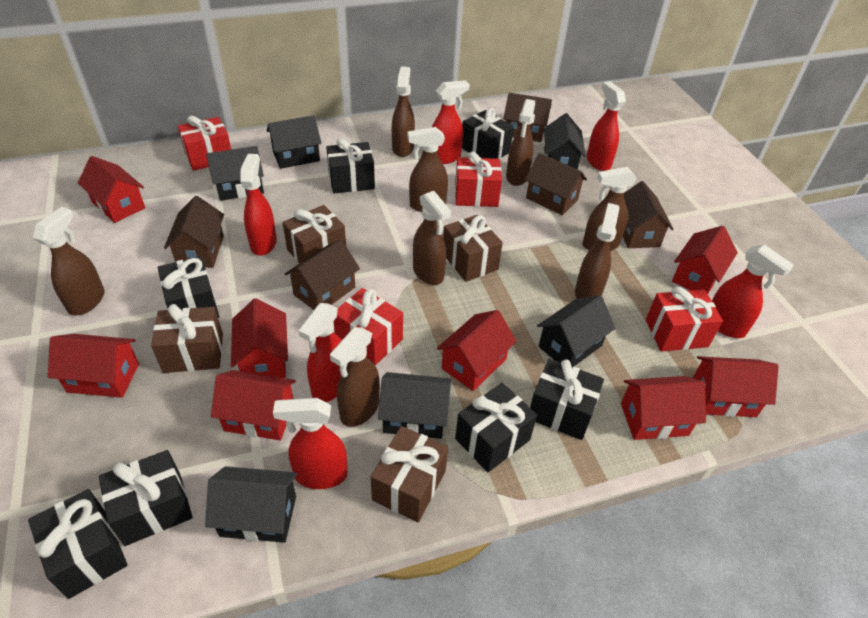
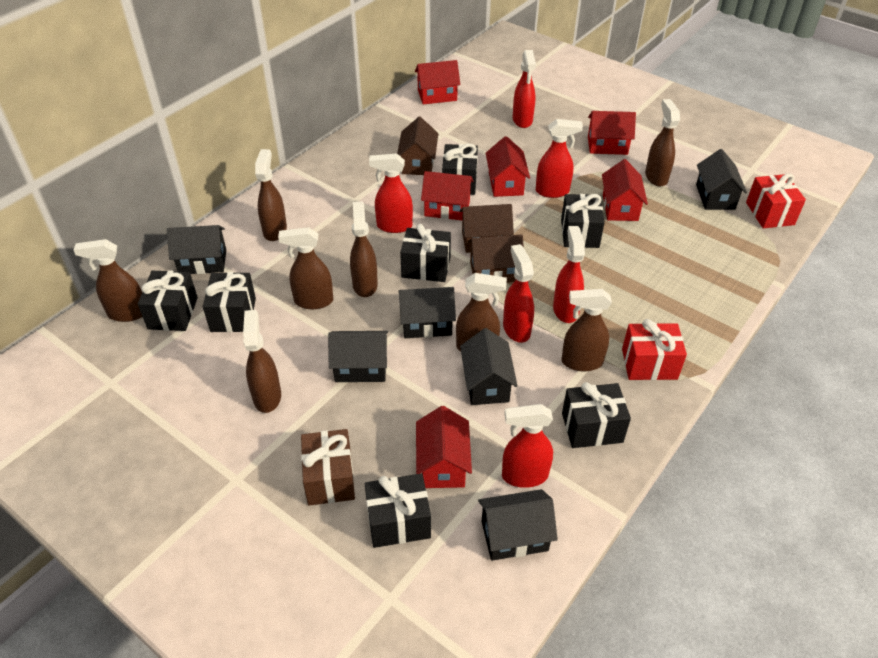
brown gift: [151,304,223,373] [283,205,346,264] [370,426,448,522] [443,215,503,282] = 4 -> [301,429,355,506] = 1
brown house: [164,196,224,268] [285,239,360,310] [503,93,552,142] [525,153,587,215] [623,181,673,248] = 5 -> [397,117,438,175] [460,204,514,253] [468,234,524,283] = 3
red gift: [178,116,231,171] [334,288,403,365] [455,152,502,207] [646,287,723,352] = 4 -> [622,319,687,380] [746,174,806,228] = 2
red house: [48,334,139,398] [78,156,145,223] [211,370,296,440] [231,298,288,378] [437,310,517,391] [621,376,706,440] [672,226,738,294] [693,356,778,417] = 8 -> [415,60,460,104] [416,406,472,488] [421,171,473,220] [486,136,530,197] [588,111,636,155] [602,159,648,221] = 6

